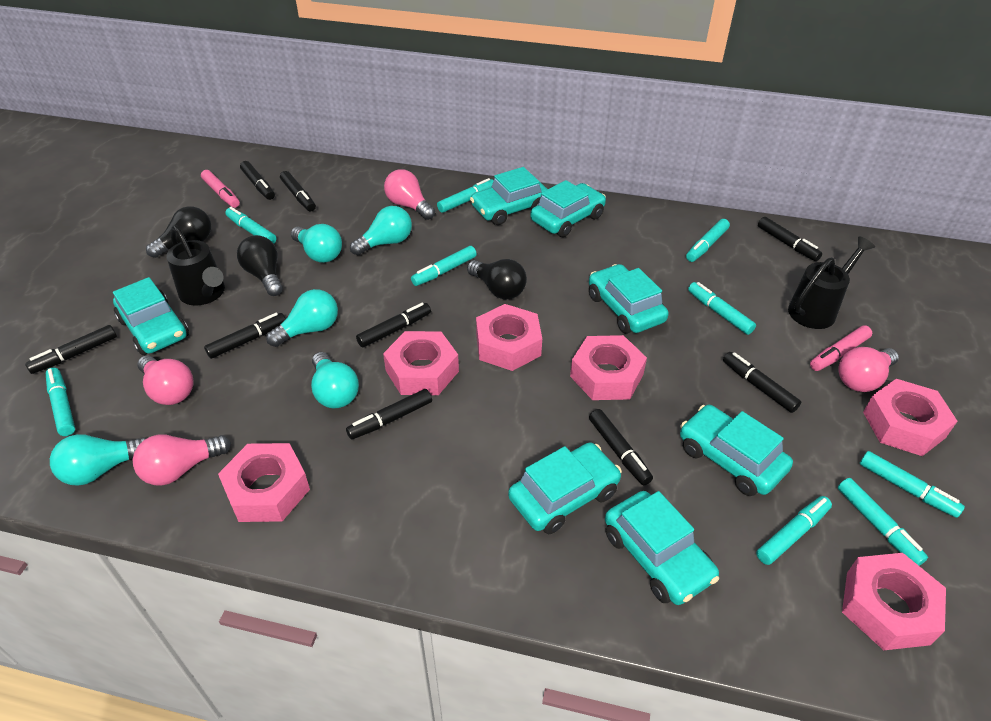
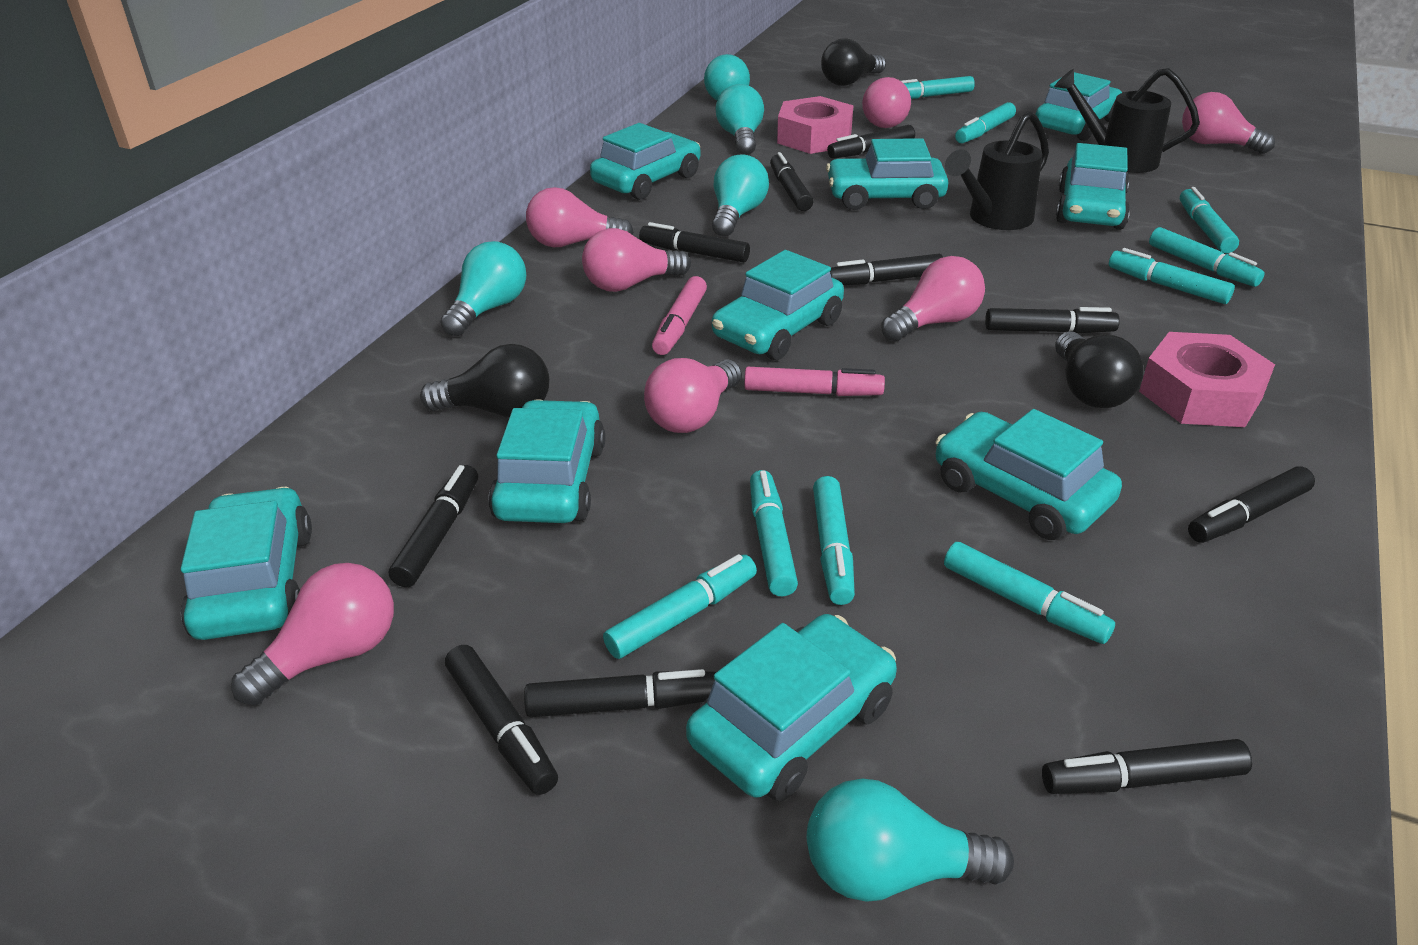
black marker: [25,325,117,374] [204,313,286,359] [240,161,275,200] [280,171,316,212] [346,389,432,440] [356,303,431,347] [589,409,653,485] [723,352,801,413] [758,217,822,261] = 9 -> [389,465,478,587] [445,645,558,795] [524,669,716,717] [639,222,750,262] [770,152,814,211] [827,125,915,159] [830,254,943,285] [985,307,1120,333] [1042,739,1252,794] [1188,466,1315,543] = 10
pink light bulb: [133,434,231,486] [137,355,194,405] [384,169,435,220] [838,347,899,392] = 4 -> [231,563,394,705] [526,187,634,247] [582,228,691,292] [644,358,742,433] [862,77,911,128] [882,256,985,341] [1182,92,1275,154] = 7
pink nut: [218,443,310,522] [383,331,459,395] [476,304,542,371] [570,335,647,400] [842,553,946,650] [863,379,958,456] = 6 -> [777,96,854,154] [1139,332,1275,427] = 2
turquoise car: [113,277,189,355] [470,167,547,225] [508,442,622,534] [530,180,606,237] [589,264,669,334] [605,491,719,605] [680,405,793,496] = 7 -> [181,487,312,640] [488,399,605,523] [590,123,700,200] [686,614,897,802] [712,250,844,360] [826,138,948,210] [935,409,1122,540] [1035,72,1122,141] [1056,143,1130,230] = 9

